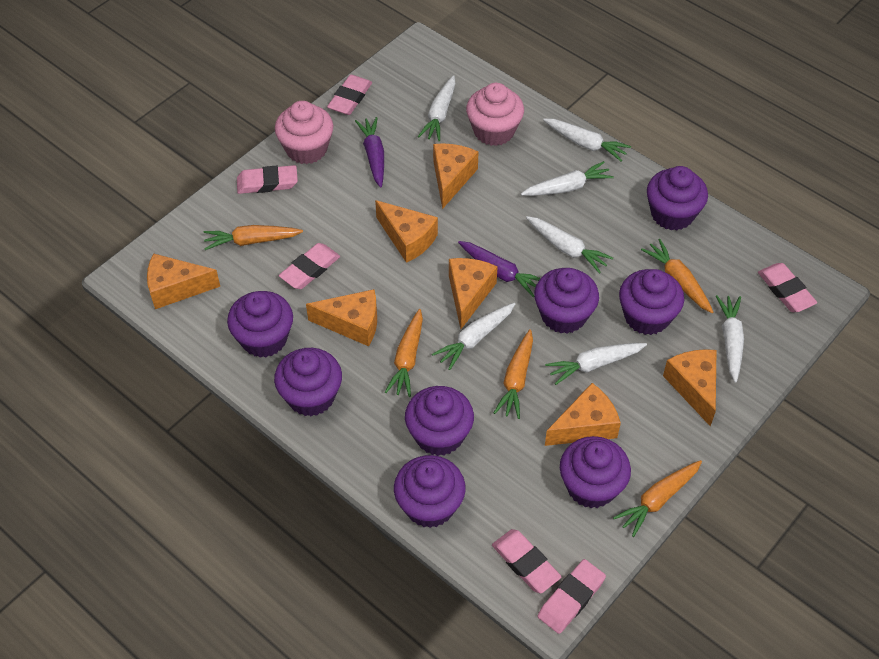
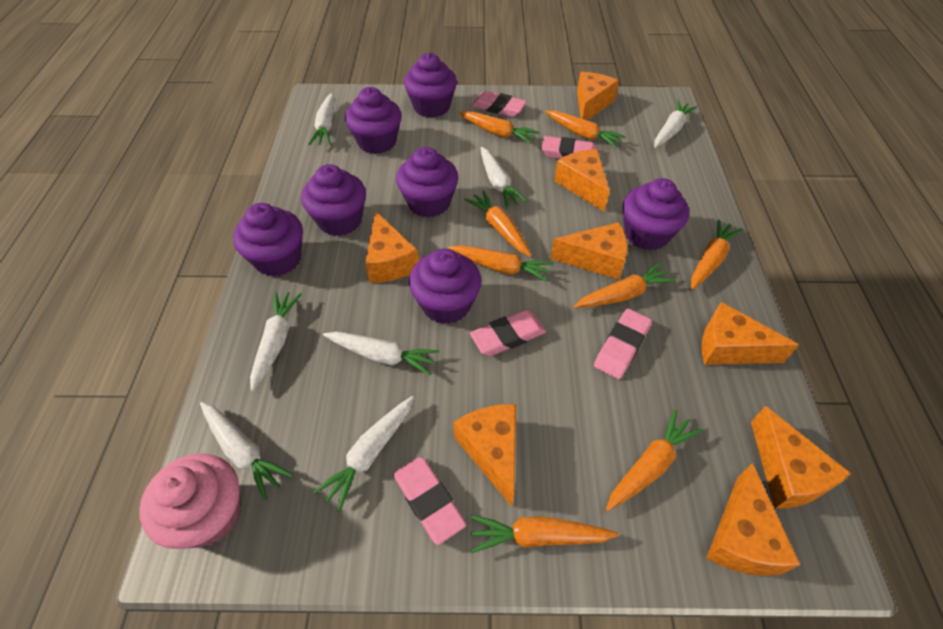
orange carrot: [204,225,303,250] [385,309,423,397] [494,329,533,419] [613,460,702,537] [641,239,713,313] = 5 -> [448,245,554,283] [459,111,539,144] [464,190,532,257] [470,515,619,553] [545,110,626,148] [574,262,676,308] [606,409,703,511] [691,219,743,290] = 8
orange cheese: [147,253,220,309] [306,289,377,346] [375,200,438,263] [433,143,479,209] [449,258,498,329] [545,383,621,446] [663,349,716,426] = 7 -> [365,211,419,283] [453,404,516,506] [550,222,627,280] [554,149,610,212] [577,72,619,120] [702,302,799,365] [706,463,800,576] [751,406,851,509] = 8
pink cupcake: [275,101,334,164] [466,83,524,146] = 2 -> [139,453,241,549] = 1
pink eraser: [237,165,298,194] [279,243,340,289] [327,75,372,115] [492,529,561,593] [538,559,606,634] [758,263,817,312] = 6 -> [393,457,467,545] [470,310,547,356] [471,91,527,117] [541,136,599,159] [594,309,652,379] = 5
purple carrot: [355,117,384,188] [458,241,540,297] = 2 -> none = 0
purple cupcake: [227,291,293,358] [274,348,342,416] [394,455,466,528] [405,386,474,456] [534,268,599,334] [560,436,631,508] [619,269,684,335] [647,166,708,231] = 8 -> [233,203,303,277] [301,164,366,236] [345,87,402,154] [396,147,458,218] [404,53,457,118] [409,249,481,324] [623,178,689,251] = 7

